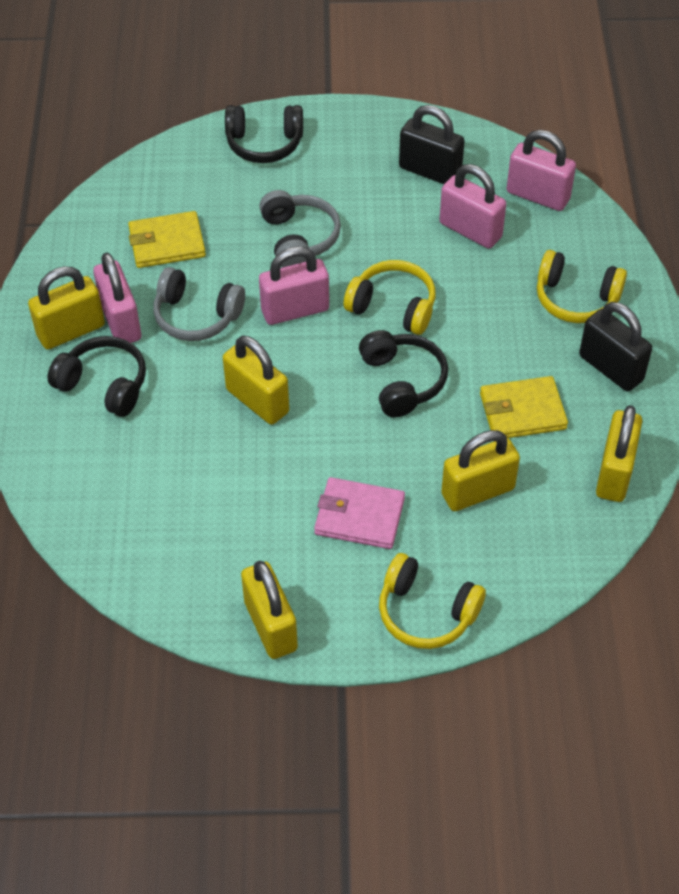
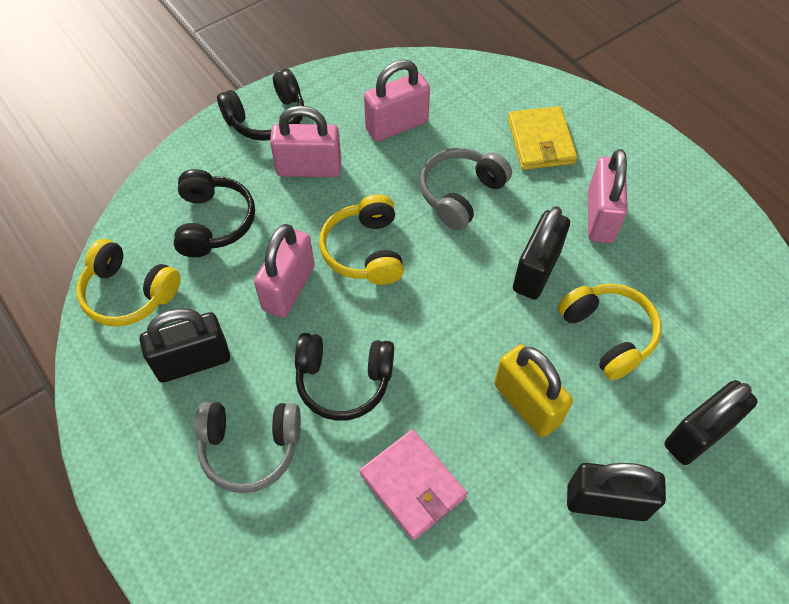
black padlock: [399,105,465,184] [579,302,652,391] = 2 -> [140,308,230,383] [513,206,570,299] [567,463,666,521] [665,380,758,465] = 4
yellow padlock: [28,266,105,349] [223,336,289,425] [241,561,298,659] [441,430,520,511] [596,405,642,502] = 5 -> [494,344,573,437] = 1
yellow wallet: [128,211,206,268] [480,376,568,438] = 2 -> [508,106,577,170] = 1

